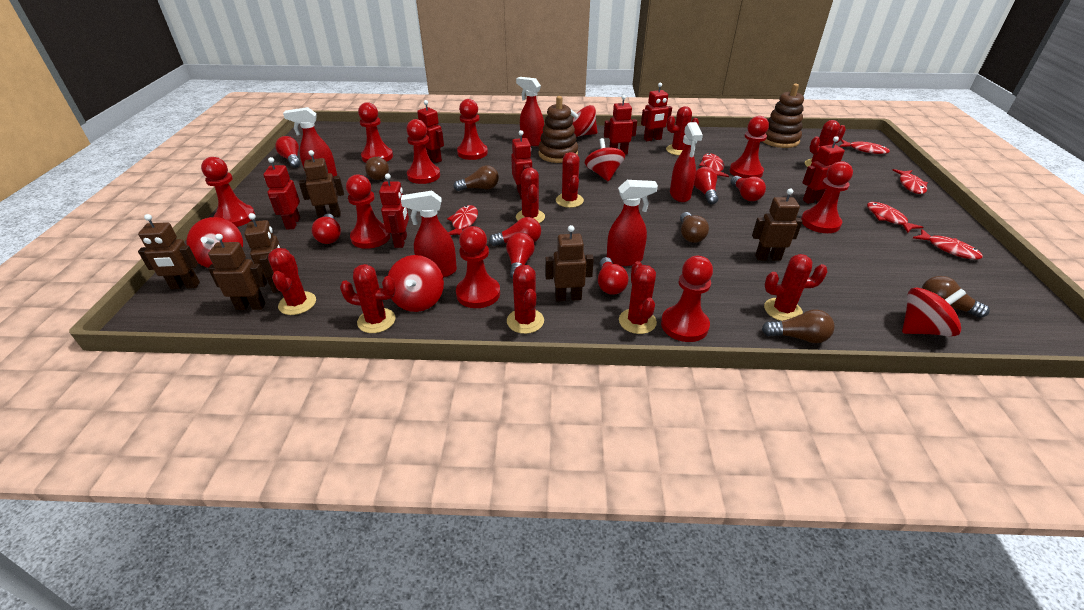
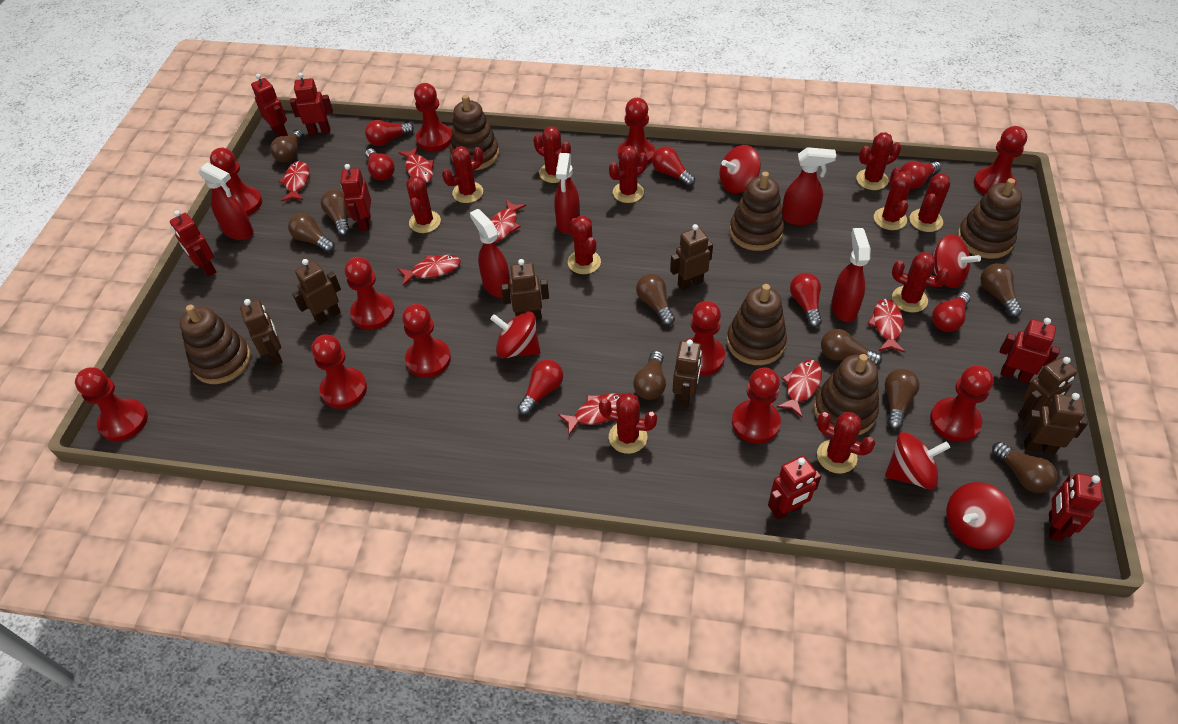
brown light bulb: [365,157,389,180] [454,165,499,191] [680,212,709,243] [762,309,835,343] [922,276,990,318] = 5 -> [270,129,304,163] [288,213,335,252] [321,189,350,236] [633,351,666,400] [636,274,675,326] [821,329,882,366] [885,369,920,429] [980,263,1022,317] [992,442,1057,493] = 9
brown robot: [138,214,200,289] [208,234,267,310] [244,213,281,293] [299,150,344,218] [545,225,594,301] [752,189,803,261] = 6 -> [240,299,282,366] [292,259,341,325] [501,259,549,320] [670,224,713,290] [673,340,702,407] [1018,357,1078,421] [1023,393,1088,455] = 7
brown stacking toy: [538,96,578,163] [763,84,804,148] = 2 -> [180,305,251,384] [450,95,499,170] [727,284,787,365] [729,172,784,251] [814,354,879,435] [958,178,1022,259] = 6
red cactus: [268,248,316,315] [340,264,396,333] [507,265,544,334] [516,167,545,223] [556,152,584,208] [619,261,657,334] [666,106,699,155] [764,254,828,321] [805,120,846,167] = 9 -> [406,176,441,233] [442,146,483,203] [534,126,571,183] [568,216,601,274] [599,393,657,454] [609,146,648,203] [817,412,875,474] [856,132,901,190] [874,167,913,230] [892,252,949,312] [910,173,950,232] = 11
red fish: [447,205,478,235] [699,153,729,177] [839,139,890,154] [867,202,923,233] [892,169,928,194] [913,229,983,260] = 6 -> [278,161,309,202] [398,255,461,286] [399,146,434,183] [491,200,526,242] [558,393,621,435] [777,360,822,417] [868,299,905,353] = 7
red pawn: [201,157,255,227] [346,174,391,249] [358,102,393,163] [406,119,440,184] [456,226,500,308] [457,99,488,160] [661,256,713,342] [729,116,769,178] [801,161,853,233] = 9 -> [75,368,148,441] [210,148,262,216] [312,335,367,409] [345,257,395,330] [402,304,451,378] [414,83,452,151] [618,98,655,165] [686,301,725,376] [732,368,781,444] [930,365,994,442] [973,126,1027,195] = 11

